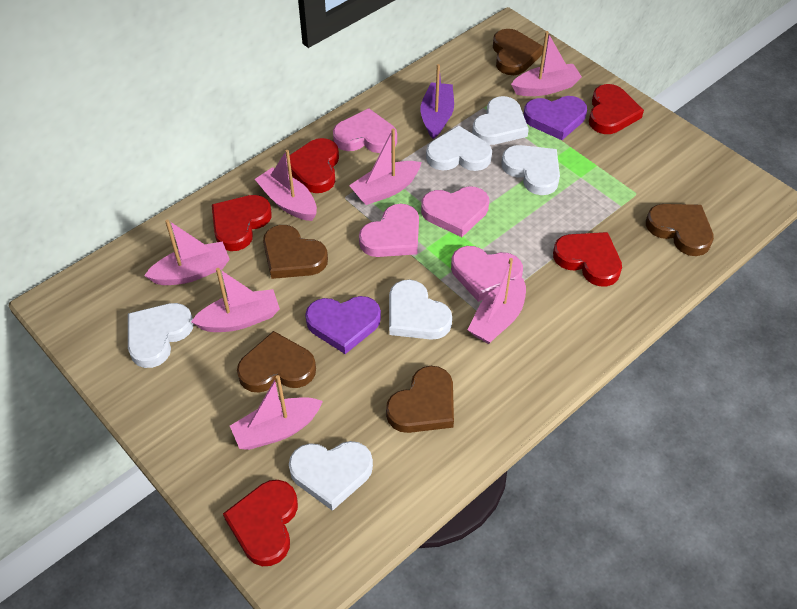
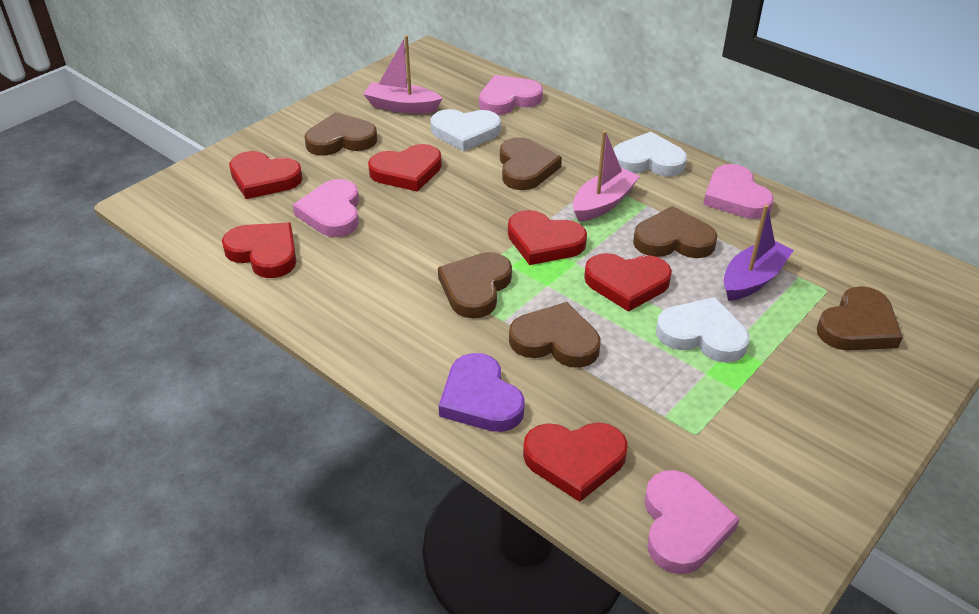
brown heart: [237,331,316,393] [263,225,328,279] [386,366,454,433] [493,29,543,75] [646,204,714,256] = 5 -> [304,112,377,156] [438,252,512,319] [500,137,562,190] [509,302,600,368] [633,206,717,258] [817,286,903,350] = 6
pink boat: [144,219,230,285] [191,268,280,332] [230,375,323,450] [255,150,317,221] [349,128,422,205] [468,258,526,344] [511,31,582,96] = 7 -> [363,35,443,114] [573,130,640,222] = 2
purple heart: [305,296,381,354] [523,96,587,140] = 2 -> [439,353,525,432] = 1
red heart: [212,195,272,251] [223,480,298,566] [290,138,339,193] [553,232,622,286] [589,84,644,134] = 5 -> [222,223,296,278] [229,151,303,199] [368,144,442,192] [508,210,587,265] [523,423,628,502] [584,253,672,312] = 6
white heart: [128,303,193,368] [289,441,373,511] [389,279,452,340] [426,125,492,171] [472,96,529,145] [501,145,560,195] = 6 -> [430,109,501,152] [613,132,687,176] [656,297,749,363] = 3

